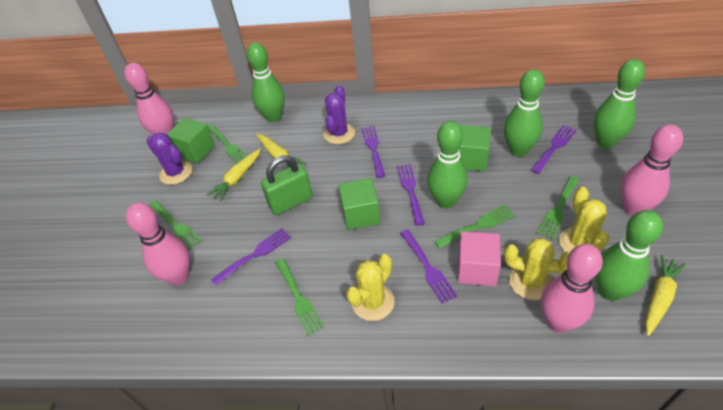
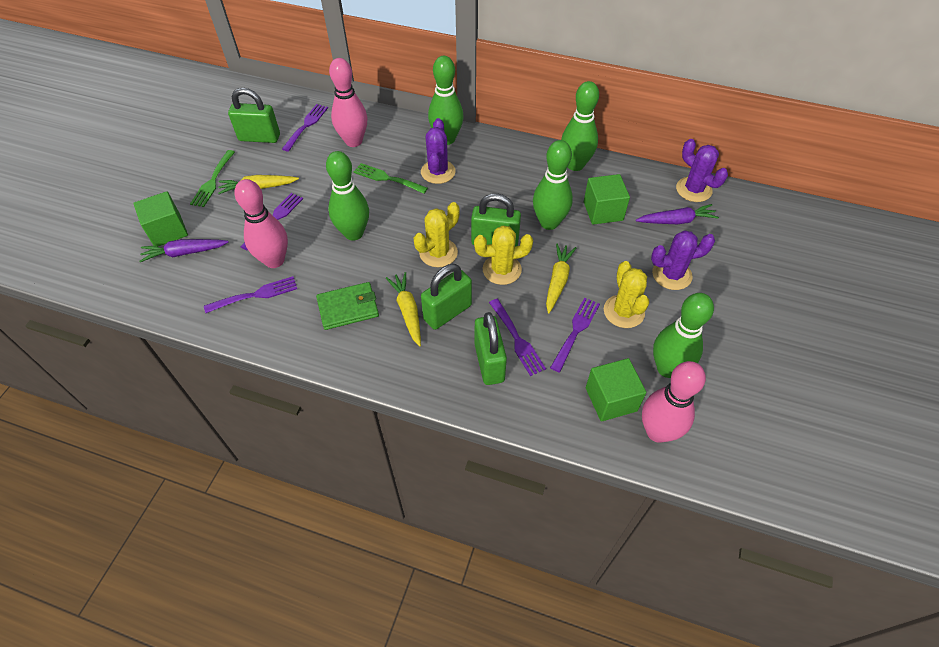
green fork: [149,200,202,250] [208,124,247,163] [275,258,324,336] [434,205,515,248] [537,176,579,240] = 5 -> [190,150,235,207] [354,163,428,194] = 2
green padlock: [261,155,313,215] = 1 -> [228,88,280,143] [421,264,472,330] [471,193,521,246] [475,312,507,385] = 4
green wallet: none = 0 -> [316,282,379,330] = 1
pink bowling pin: [124,63,174,135] [126,202,190,285] [541,244,603,333] [620,125,683,216] = 4 -> [234,179,288,268] [329,58,367,147] [642,361,706,443] = 3
pink cube: [458,231,501,286] = 1 -> none = 0
purple cactus: [146,133,192,185] [323,85,355,144] = 2 -> [421,118,456,184] [651,230,715,290] [676,139,728,202] = 3
purple carrot: none = 0 -> [139,239,229,262] [636,204,719,224] = 2

